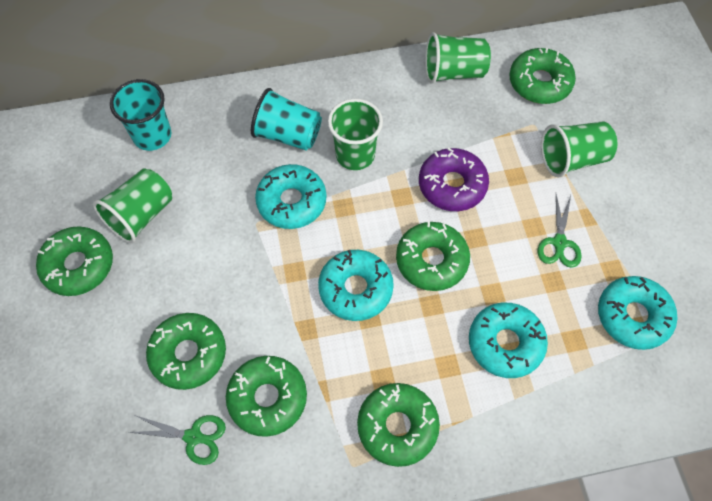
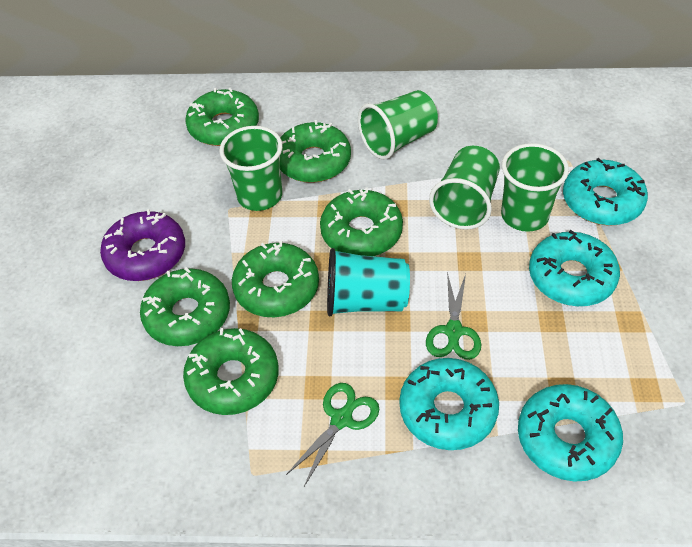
turquoise cup: [110,79,171,151] [251,88,322,150] = 2 -> [327,248,410,316] = 1

